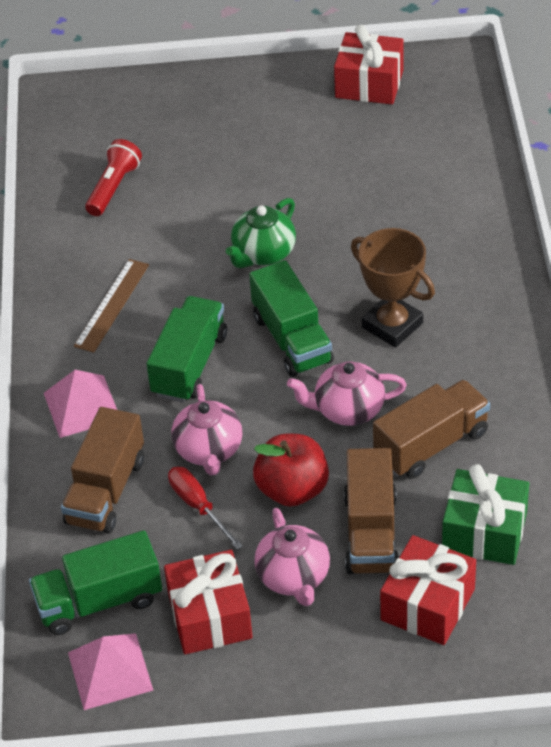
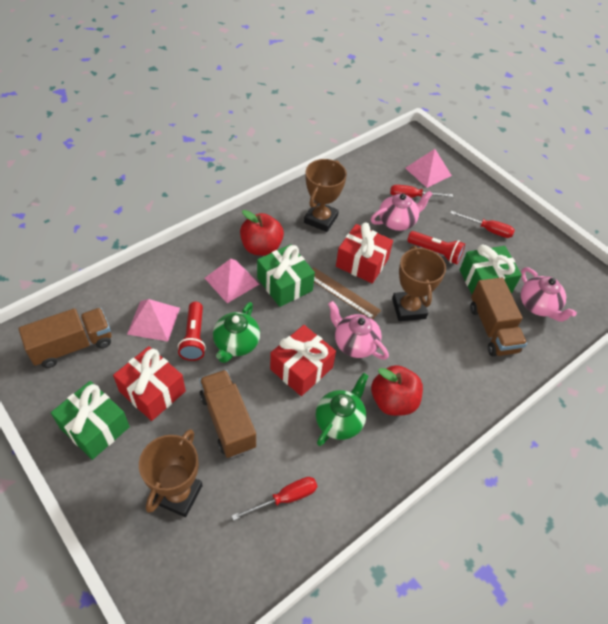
brown trophy: [351,228,435,348] = 1 -> [139,429,203,517] [304,159,347,232] [392,246,446,321] = 3
green gift: [442,464,529,565] = 1 -> [51,381,130,460] [257,244,315,307] [460,245,522,294] = 3
green teapot: [226,198,296,268] = 1 -> [213,302,260,363] [316,373,368,446] = 2
green truck: [29,530,162,635] [146,296,227,403] [249,260,334,377] = 3 -> none = 0
pink pyramid: [44,370,117,438] [68,633,153,710] = 2 -> [127,299,180,342] [205,259,259,303] [405,149,452,188] = 3
red apple: [253,434,329,507] = 1 -> [240,210,284,256] [371,365,423,416] = 2
red flashlight: [85,139,142,216] = 1 -> [178,302,206,361] [407,231,465,264] = 2
red screwdriver: [168,467,243,550] = 1 -> [231,477,317,521] [390,185,453,198] [450,211,515,238] = 3

